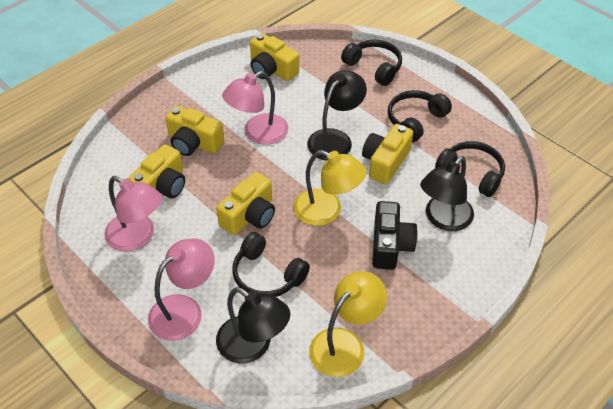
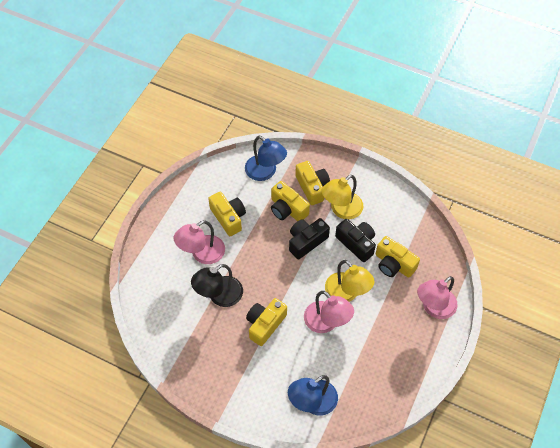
black camera: [372,201,418,270] = 1 -> [289,218,330,259] [335,219,376,262] = 2
black headphones: [232,232,310,297] [341,39,402,86] [388,90,452,142] [435,141,505,197] = 4 -> none = 0
black lamp: [216,287,290,364] [307,70,367,161] [420,156,474,231] = 3 -> [191,264,243,307] = 1
blue lamp: none = 0 -> [245,136,287,181] [288,375,338,416] = 2

